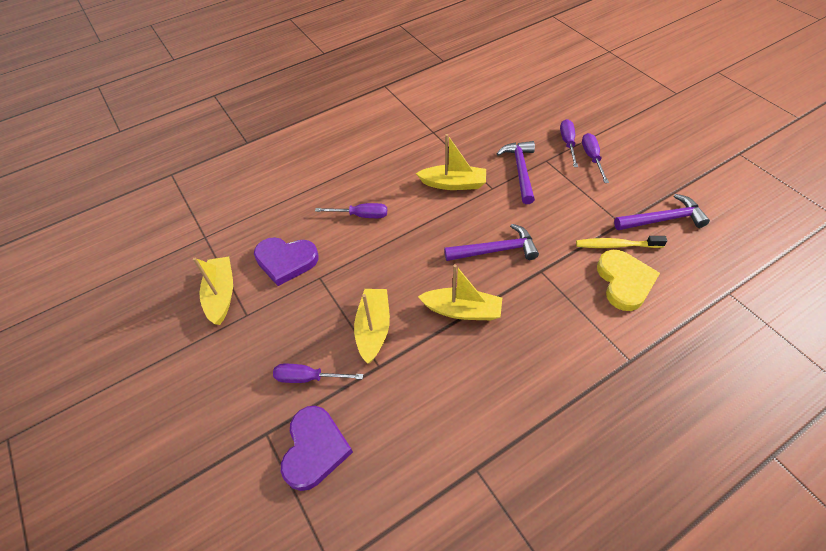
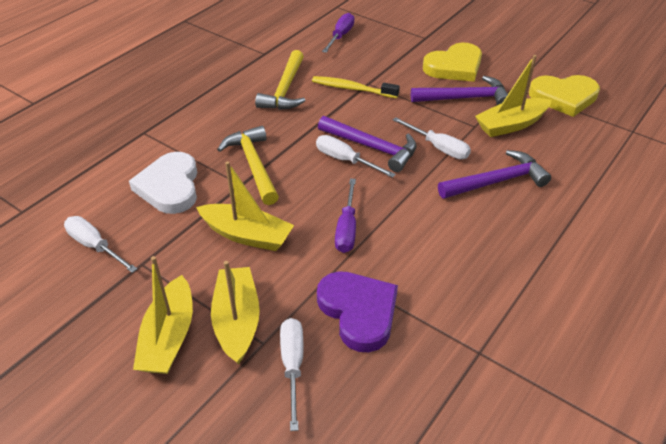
purple heart: [254,237,319,286] [281,406,353,491] = 2 -> [317,271,398,352] = 1
purple screwdriver: [273,364,363,383] [315,203,387,218] [560,119,578,167] [582,133,609,183] = 4 -> [322,13,355,53] [335,179,356,253] = 2
white heart: none = 0 -> [129,152,197,214] = 1
white screwdriver: none = 0 -> [64,216,137,273] [280,318,303,431] [316,135,396,178] [393,117,471,159] = 4
yellow hammer: none = 0 -> [217,126,279,205] [255,50,306,110] = 2
yellow heart: [597,250,660,311] = 1 -> [423,43,482,82] [529,75,600,117] = 2

